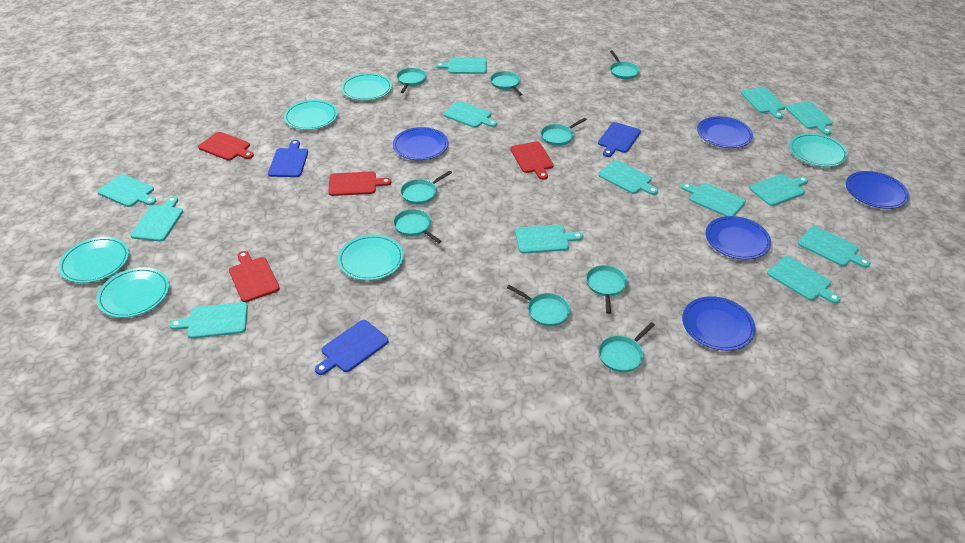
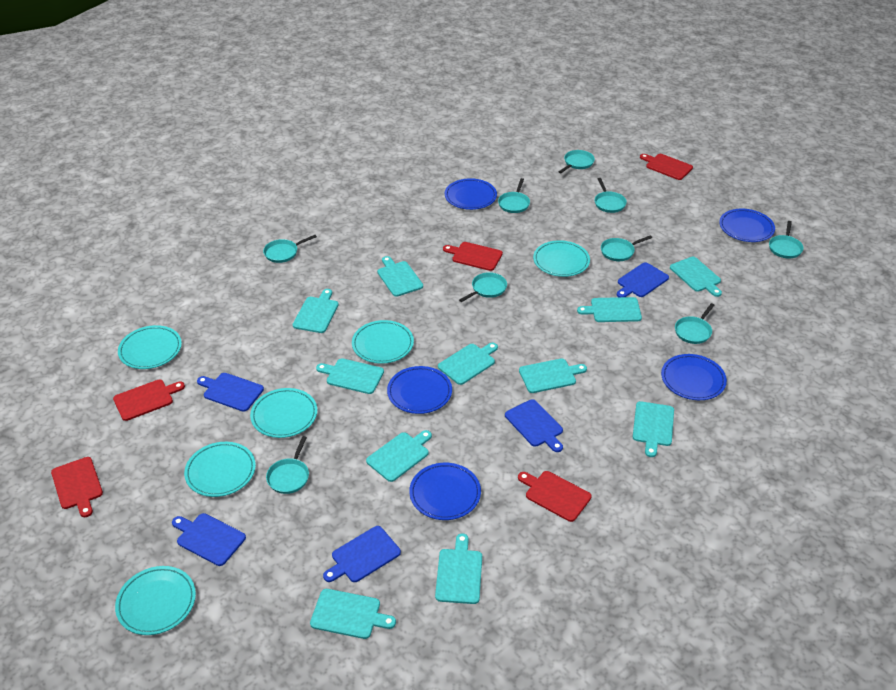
blue cutting board: [268,140,308,177] [315,320,389,375] [598,122,641,157] = 3 -> [172,513,246,566] [197,373,264,412] [323,526,401,582] [505,399,563,452] [617,262,669,297] = 5
red cutting board: [198,132,254,161] [229,251,280,302] [328,171,391,196] [510,142,554,180] = 4 -> [51,457,103,517] [113,379,185,421] [443,242,503,271] [518,471,592,522] [640,154,693,180] = 5
turquoise cutting board: [97,174,156,207] [130,196,183,242] [170,302,248,339] [436,58,487,74] [443,101,497,128] [515,225,583,254] [598,160,658,195] [681,183,746,216] [741,87,785,119] [750,174,808,206] [767,256,840,304] [786,102,833,135] [798,226,870,268] = 13 -> [293,289,339,333] [310,589,396,639] [316,358,384,394] [366,430,432,482] [377,256,423,297] [435,533,482,604] [438,343,498,385] [519,358,587,393] [577,297,642,322] [633,401,674,457] [670,257,722,297] = 11

